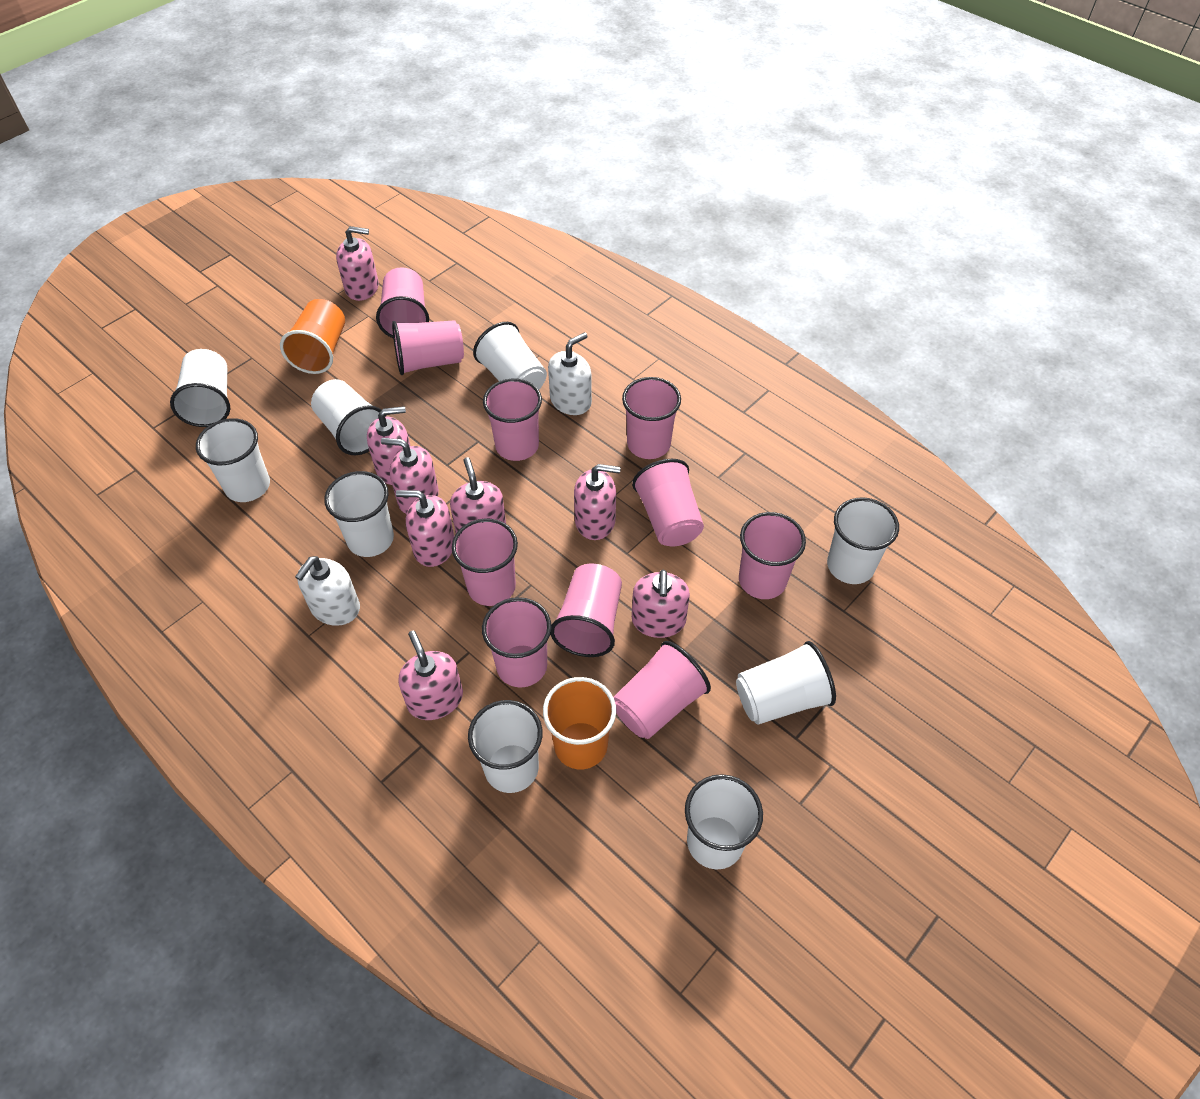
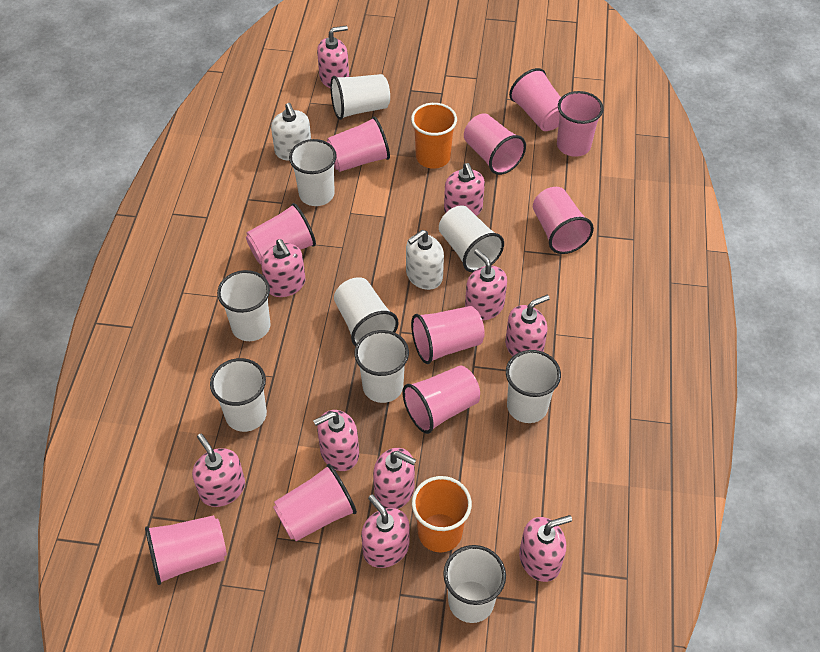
pink soap dispenser: [336,226,379,301] [367,406,410,485] [381,438,439,514] [396,490,454,567] [398,630,463,720] [450,457,506,533] [574,464,621,540] [632,570,690,638] = 8 -> [192,434,245,507] [261,239,306,297] [313,410,359,471] [317,25,349,88] [361,494,409,568] [373,448,416,509] [444,163,485,216] [465,249,507,321] [505,295,550,356] [519,515,572,582] = 10

